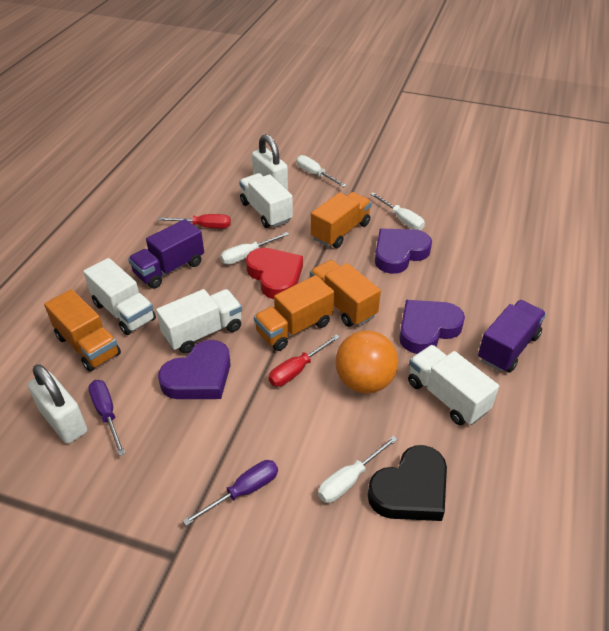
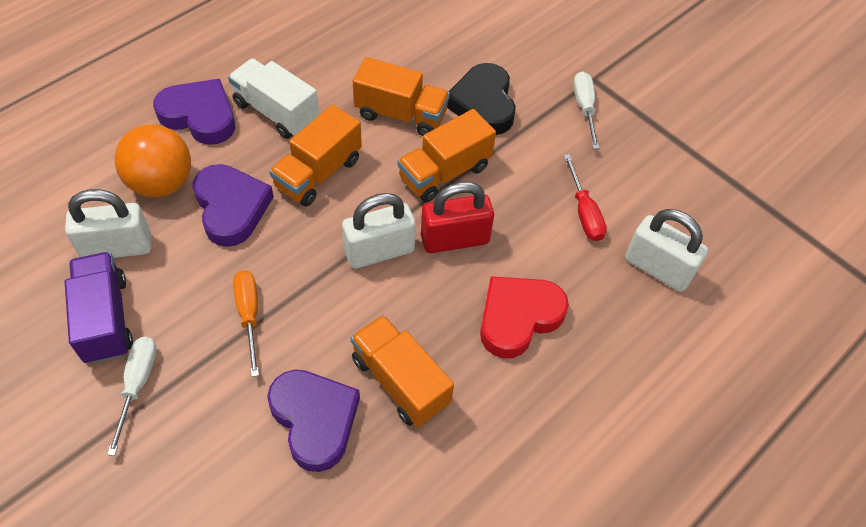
orange screwdriver: none = 0 -> [233,270,259,377] = 1
purple screwdriver: [88,380,125,456] [183,460,278,526] = 2 -> none = 0
purple truck: [128,219,204,289] [478,300,546,373] = 2 -> [65,252,133,364] = 1
red padlock: none = 0 -> [421,182,494,253] = 1
red screwdriver: [158,214,231,228] [269,334,340,386] = 2 -> [564,154,607,241] = 1
white padlock: [28,364,87,444] [252,134,288,191] = 2 -> [65,189,151,258] [342,193,416,269] [625,209,708,292] = 3
white screwdriver: [220,232,289,265] [296,155,347,187] [318,436,398,503] [370,192,425,230] = 4 -> [107,337,157,456] [573,71,599,149] = 2
white truck: [83,258,156,335] [156,289,242,354] [239,173,293,228] [408,345,499,425] = 4 -> [228,58,319,139] = 1

